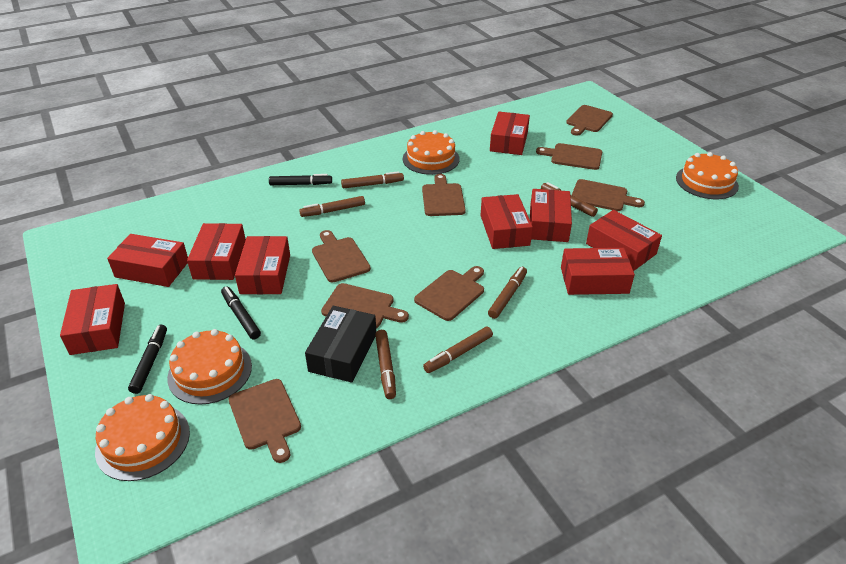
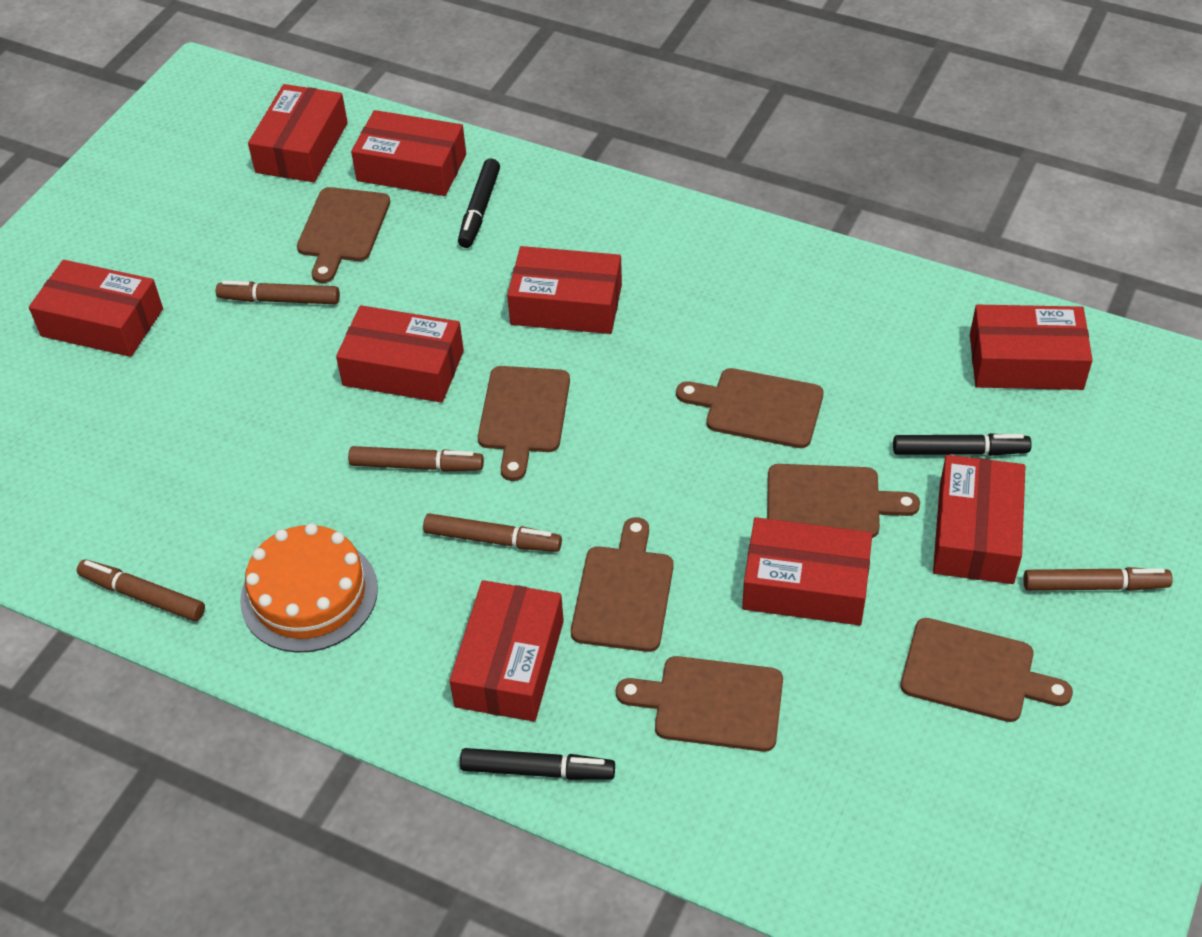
black box: [305,306,376,383] = 1 -> none = 0
brown cutting board: [229,379,301,463] [312,230,371,282] [321,283,409,328] [414,266,484,321] [422,174,466,216] [536,143,602,170] [566,105,613,136] [572,179,645,211] = 8 -> [297,187,390,283] [478,366,570,481] [571,517,673,652] [616,656,783,752] [676,368,824,448] [767,464,920,538] [901,618,1073,722] = 7
brown marker: [299,196,365,217] [341,171,404,189] [375,330,396,399] [423,327,493,373] [488,267,527,319] [541,182,598,217] = 6 -> [77,559,205,621] [216,281,340,304] [348,446,484,471] [423,513,562,552] [1023,567,1173,591] = 5
orange cake: [95,394,190,481] [167,329,252,405] [403,130,460,175] [676,152,739,199] = 4 -> [240,523,378,653] = 1

